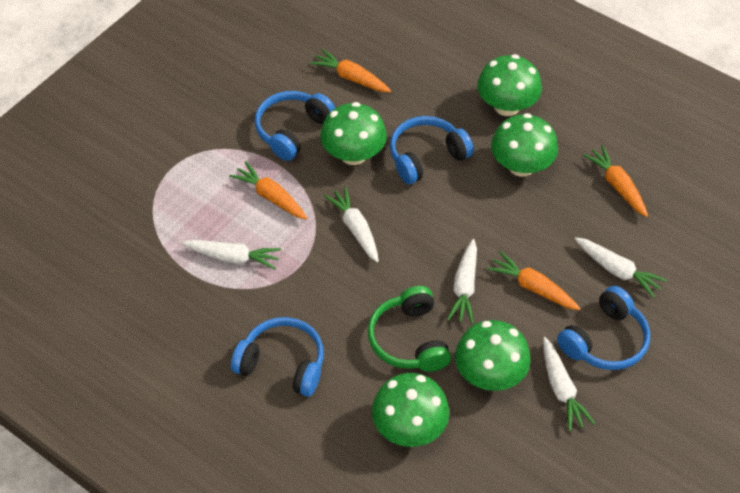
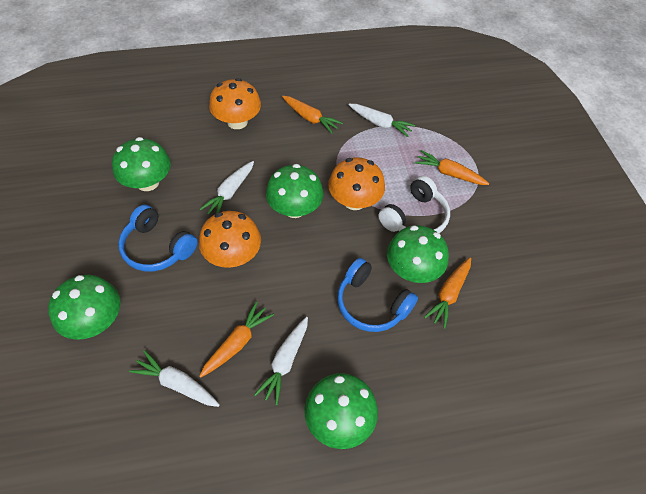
blue headphones: [231,317,324,397] [255,91,335,161] [390,116,474,184] [557,286,650,370] = 4 -> [118,205,198,272] [337,258,418,332] = 2
green headphones: [367,286,451,372] = 1 -> none = 0
orange mushroom: none = 0 -> [199,211,261,268] [209,78,261,129] [328,157,385,210] = 3
white carrot: [182,240,281,269] [324,186,379,263] [447,239,477,324] [543,337,596,431] [575,237,667,298] = 5 -> [129,350,220,407] [199,161,254,214] [254,317,308,405] [349,104,415,137] = 4
white headphones: none = 0 -> [378,176,450,233] = 1

